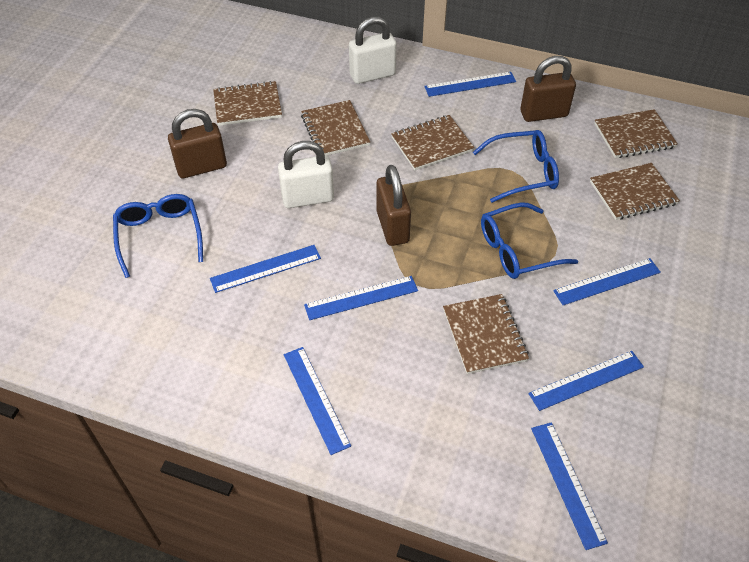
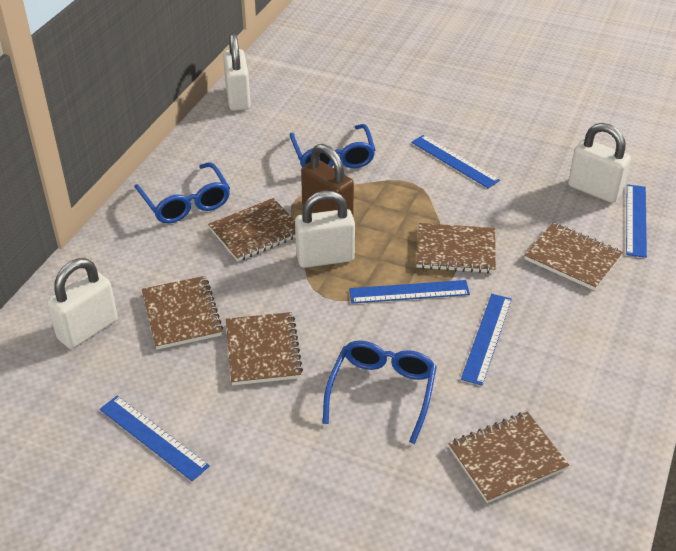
blue ruler: [210,245,321,293] [284,347,351,455] [304,276,418,320] [424,72,516,97] [528,351,644,411] [531,422,608,550] [553,258,661,306] = 7 -> [100,396,210,481] [349,280,470,304] [411,135,500,188] [461,294,512,386] [626,184,647,258] = 5
brown padlock: [168,109,227,178] [376,165,411,246] [520,56,576,122] = 3 -> [301,144,354,215] = 1
white padlock: [278,141,334,208] [349,16,397,84] = 2 -> [47,258,118,349] [223,33,251,111] [295,191,355,268] [568,123,631,203] = 4

